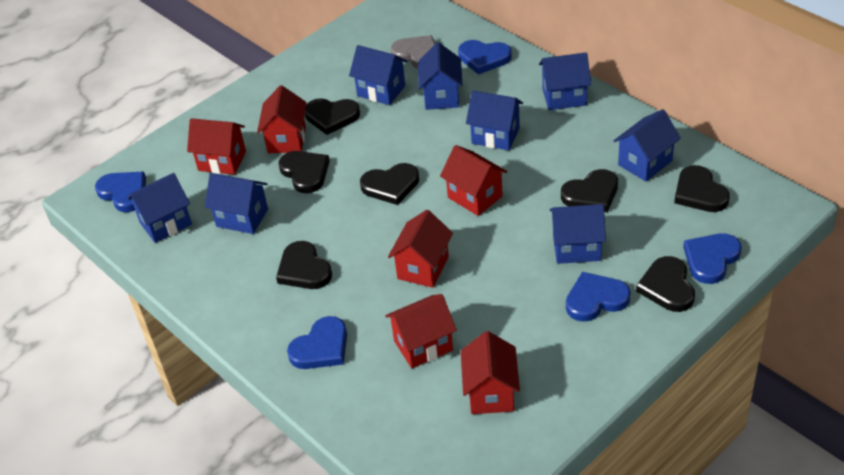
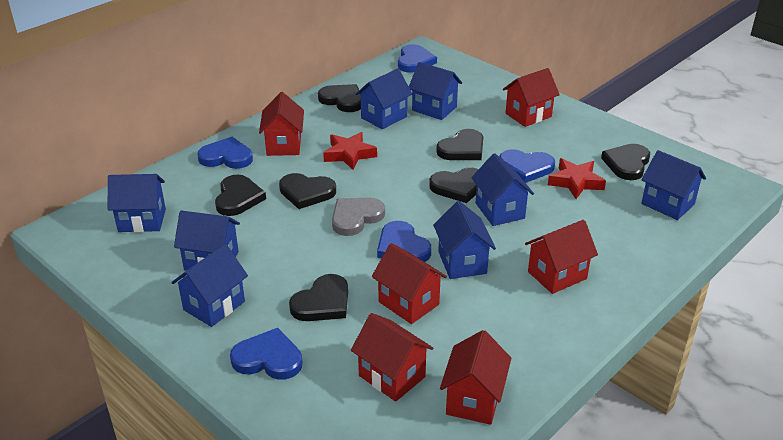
red star: none = 0 -> [323,132,377,170] [548,158,606,199] = 2

